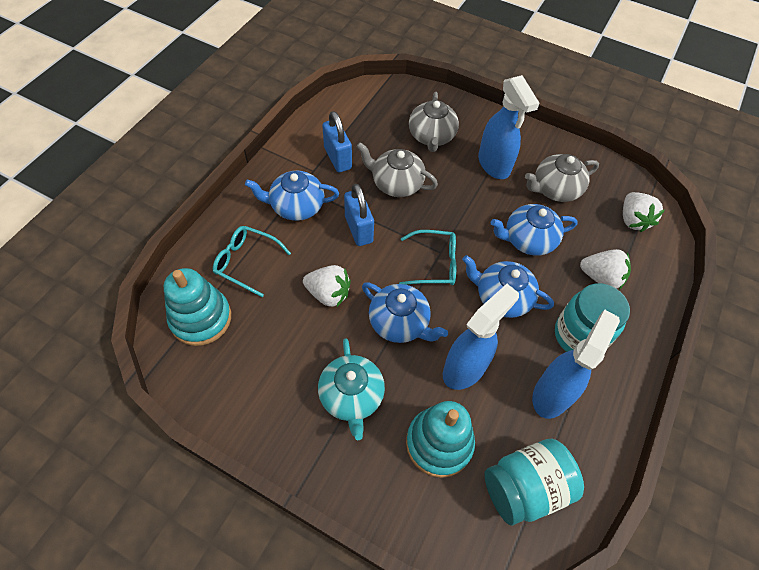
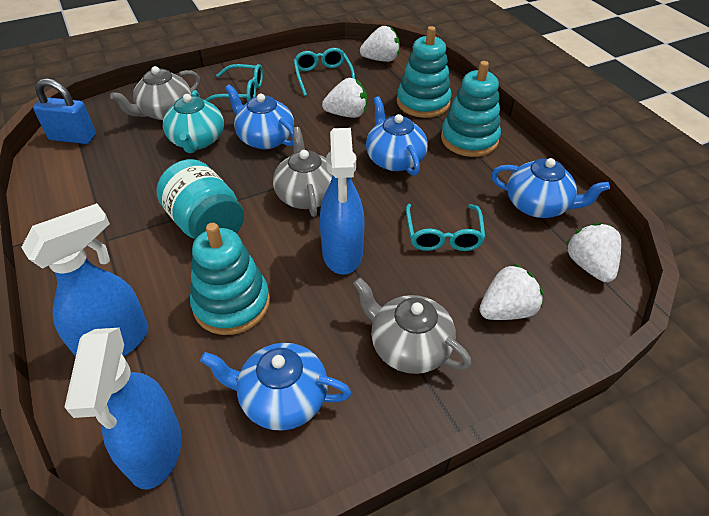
blue padlock: [322,111,352,172] [344,184,374,246] = 2 -> [33,78,96,144] = 1
turquoise glasses: [213,226,291,297] [399,230,456,285] = 2 -> [205,64,263,101] [293,48,355,96] [406,204,485,251] = 3
turquoise jar: [484,439,584,526] [555,283,630,352] = 2 -> [156,159,244,239] = 1
turquoise stacking toy: [164,268,231,346] [406,401,475,478] = 2 -> [190,223,270,335] [397,26,451,118] [441,61,501,157] = 3
white strawberry: [303,265,351,307] [580,249,631,290] [623,192,664,232] = 3 -> [322,78,367,118] [360,26,400,62] [479,264,543,320] [566,223,621,282] = 4

